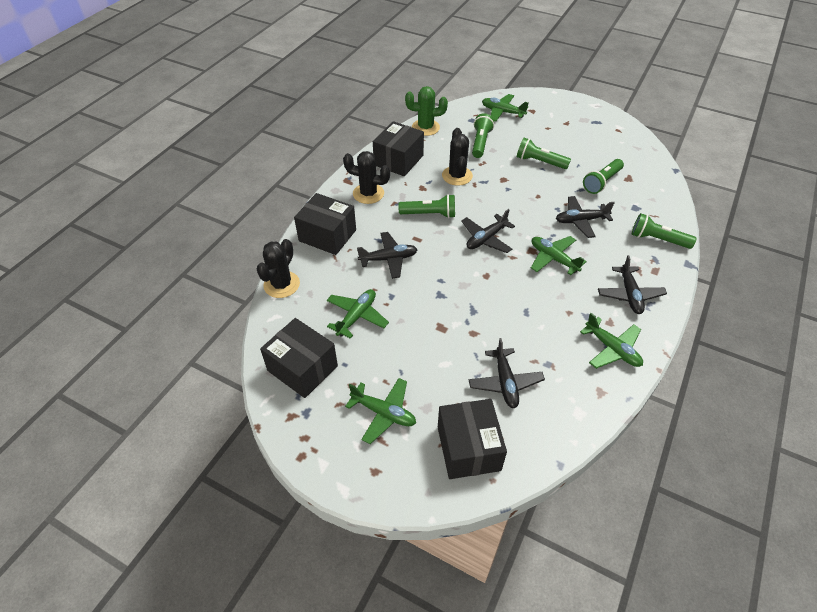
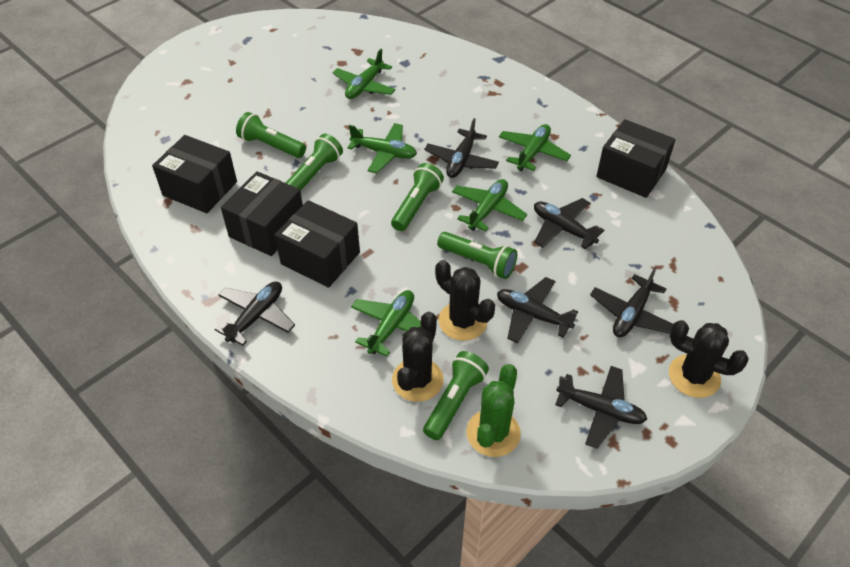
black plane: [357,232,418,279] [461,209,515,253] [469,338,545,408] [556,196,615,238] [598,255,667,314] = 5 -> [214,281,295,346] [424,118,499,178] [497,277,578,343] [534,198,604,249] [555,366,647,449] [590,267,673,337] = 6

